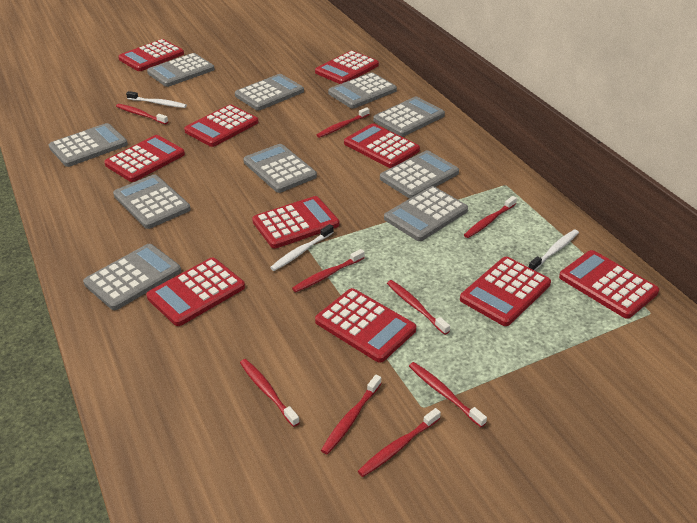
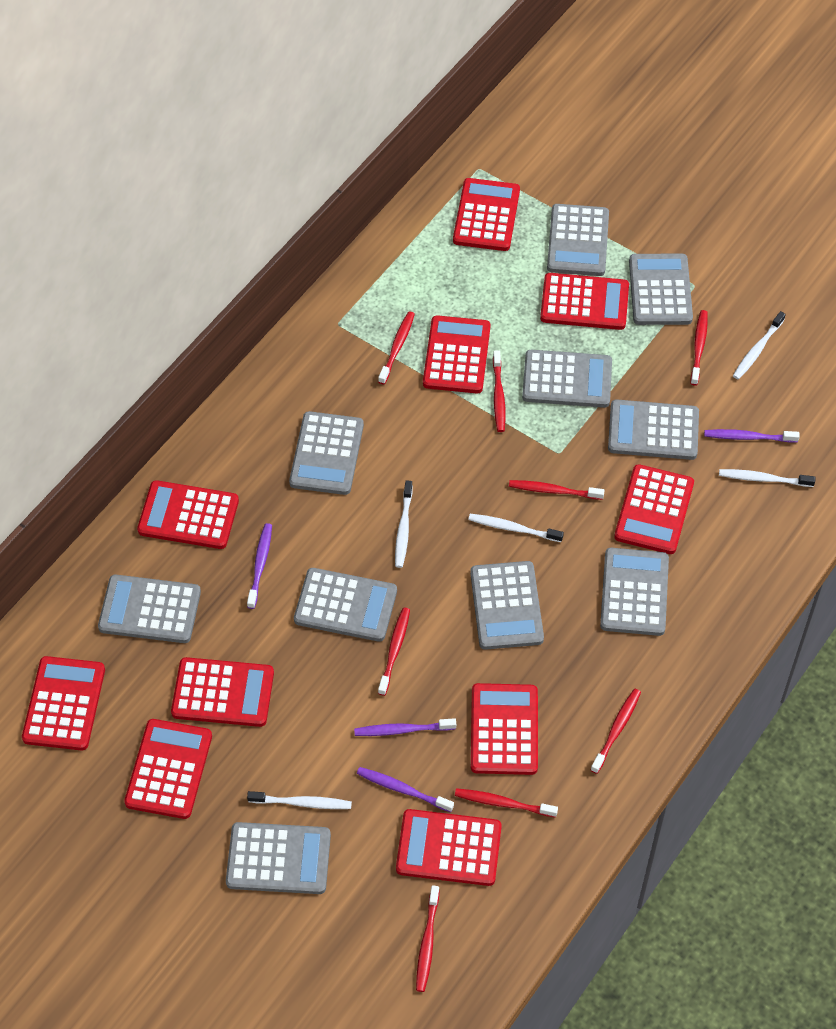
purple toothbrush: none = 0 -> [247,523,272,609] [354,718,456,736] [357,767,454,812] [704,429,800,442] = 4
red toothbrush: [116,104,168,124] [240,359,300,427] [292,249,365,292] [317,107,370,138] [321,375,382,454] [358,408,441,477] [387,280,450,335] [409,362,487,427] [464,196,517,238] = 9 -> [378,311,415,384] [378,607,410,696] [416,885,439,992] [455,788,558,817] [493,351,506,432] [509,480,605,500] [591,689,641,774] [690,310,708,386] = 8
white toothbrush: [126,91,187,108] [270,224,334,271] [529,229,579,270] = 3 -> [247,791,352,809] [395,480,413,568] [468,514,564,542] [719,469,816,487] [733,311,786,379] = 5

